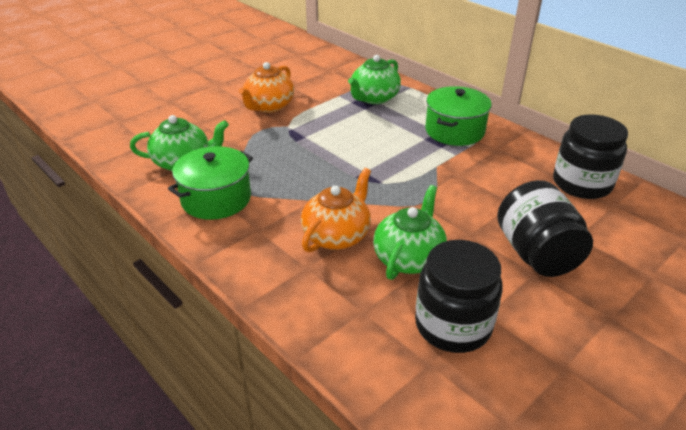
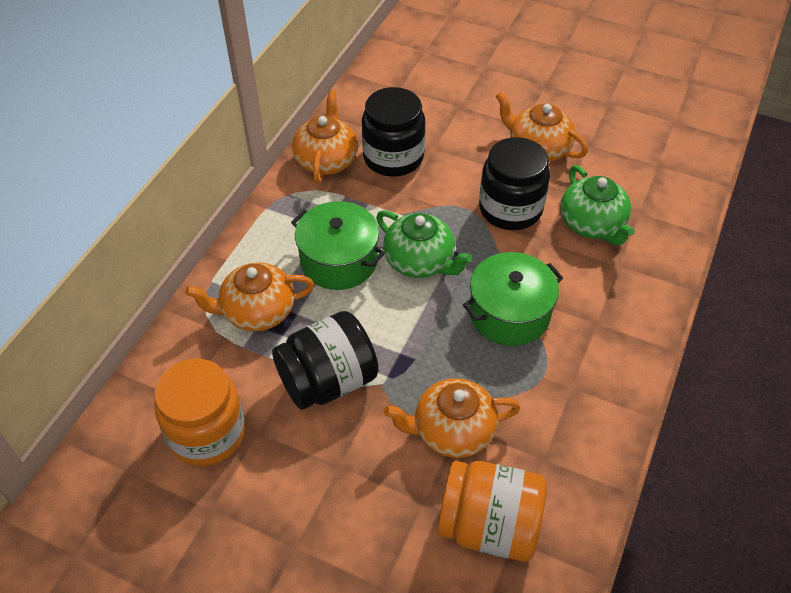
green teapot: [130,115,229,171] [348,55,401,104] [373,185,447,280] = 3 -> [376,210,473,278] [560,165,635,246] = 2
orange jar: none = 0 -> [154,359,245,466] [437,461,547,562] = 2
orange teapot: [239,62,294,113] [301,168,371,253] = 2 -> [185,262,314,331] [292,90,357,183] [384,378,520,458] [496,92,588,162] = 4

